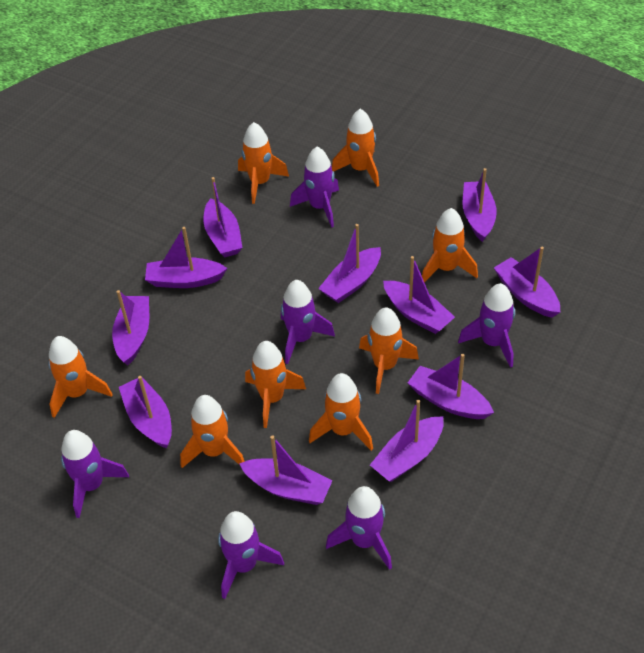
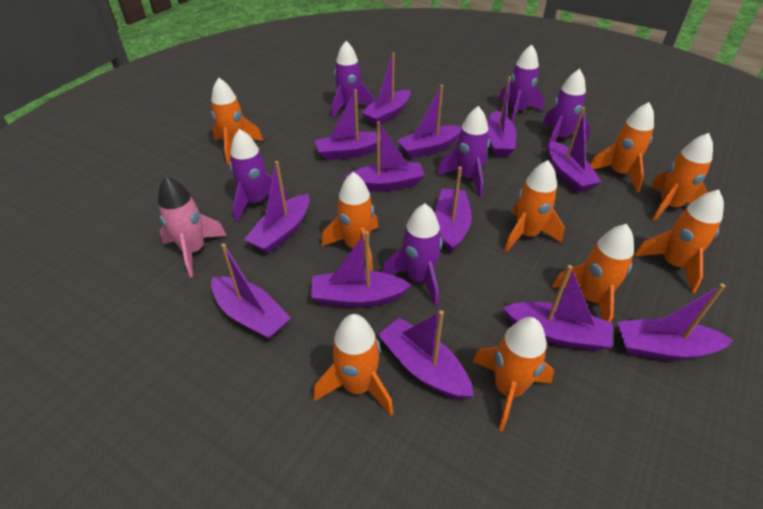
orange rocket: [48,336,113,418] [180,395,245,468] [238,122,289,204] [245,341,306,428] [309,373,373,451] [332,109,379,187] [359,307,419,394] [422,208,478,282] = 8 -> [211,78,263,165] [313,314,393,416] [322,172,378,271] [473,317,554,432] [504,160,565,253] [552,224,634,322] [590,102,654,193] [634,190,724,293] [650,133,713,222] = 9
pink rocket: none = 0 -> [158,176,227,278] = 1
purple boat: [112,290,149,365] [119,376,172,448] [145,227,227,288] [204,177,242,258] [239,435,332,505] [318,224,381,303] [370,400,444,482] [383,256,455,334] [408,354,494,419] [462,168,497,242] [494,247,560,318] = 11 -> [211,243,291,340] [244,161,310,254] [311,231,411,308] [315,89,381,160] [344,121,425,192] [361,53,411,126] [378,310,474,400] [397,85,462,159] [435,167,472,253] [487,76,516,157] [503,265,613,351] [549,107,601,192] [617,283,733,361] = 13

